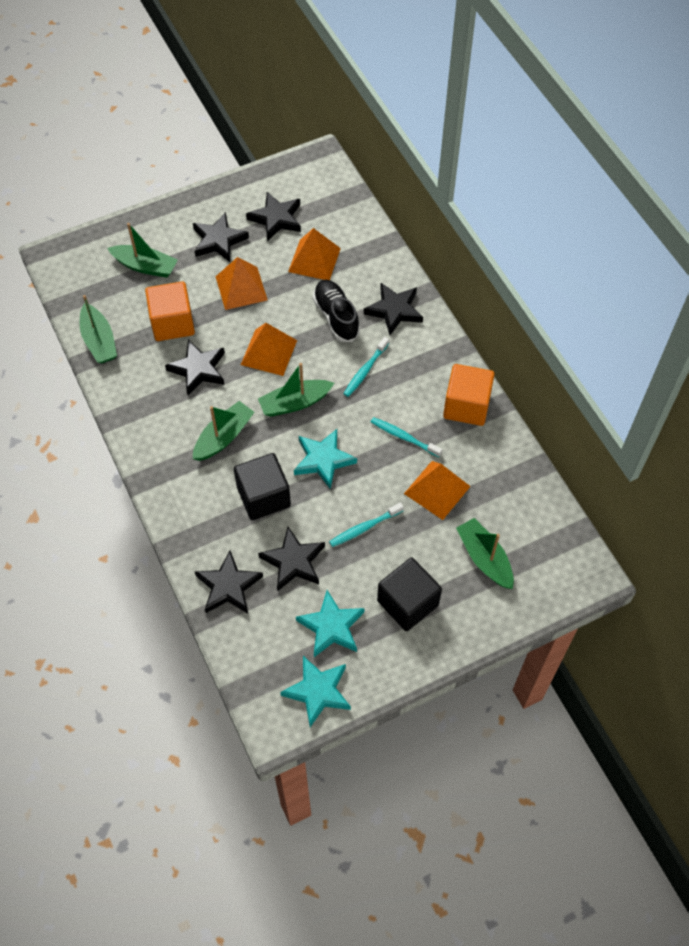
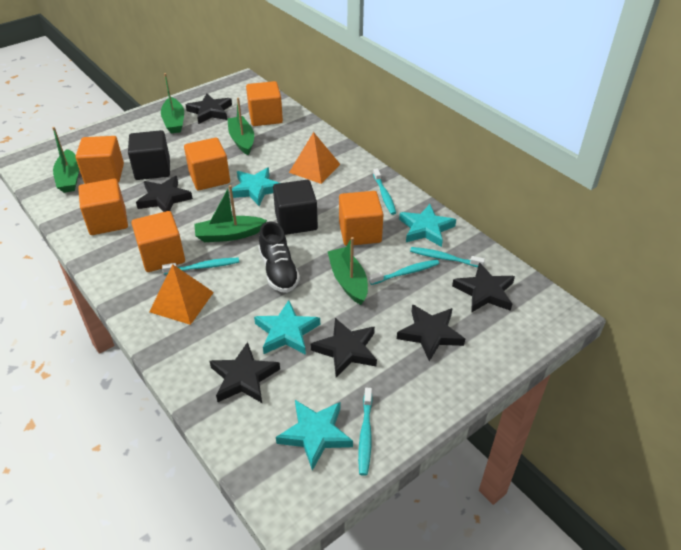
orange cube: [145,281,195,341] [443,364,495,426] = 2 -> [75,136,124,184] [78,179,128,235] [131,211,185,272] [184,138,230,190] [246,81,283,126] [339,191,383,246] = 6
orange pyramid: [216,257,267,310] [241,323,297,376] [288,228,341,280] [404,461,471,520] = 4 -> [149,264,214,325] [289,132,340,184] = 2
turquoise star: [280,656,351,727] [294,429,357,489] [296,590,364,657] = 3 -> [229,168,279,206] [254,300,320,355] [276,400,353,471] [399,204,456,247] = 4
turquoise toothbrush: [329,503,404,547] [343,337,389,397] [371,417,443,457] = 3 -> [162,258,239,275] [358,388,372,476] [369,259,439,285] [373,168,396,215] [410,247,485,267] = 5

